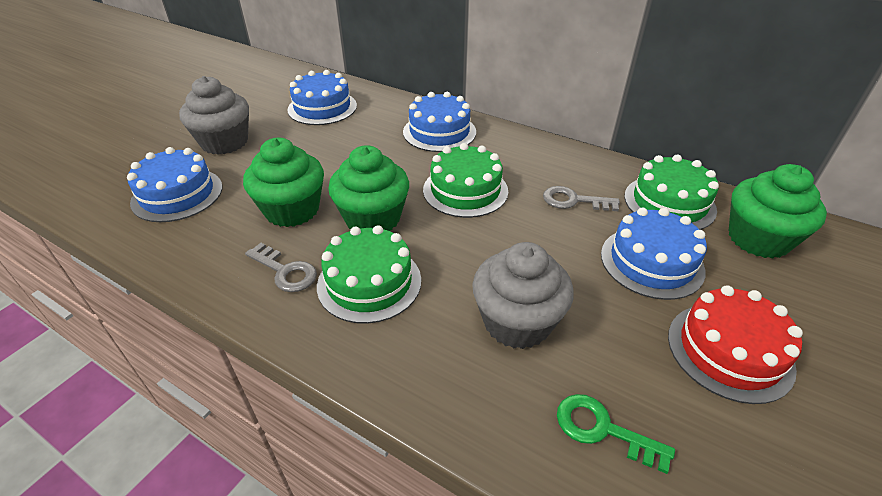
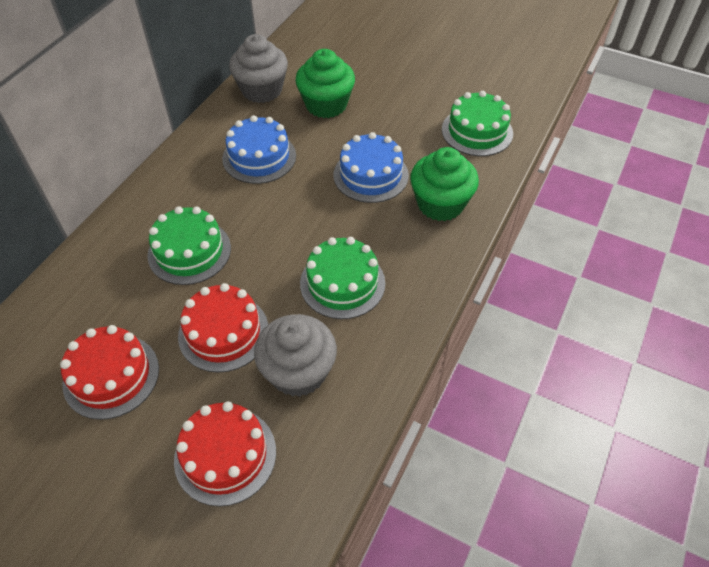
blue cake: [127,147,222,222] [287,70,357,125] [403,92,476,152] [601,207,707,300] = 4 -> [222,115,296,184] [334,132,409,203] = 2
green cupcake: [243,138,324,227] [328,145,409,231] [729,164,827,259] = 3 -> [295,49,355,118] [410,147,479,221] = 2
green key: [557,394,675,474] = 1 -> none = 0
grey key: [245,243,317,292] [543,186,620,211] = 2 -> none = 0
red cake: [668,285,803,404] = 1 -> [60,325,159,420] [174,401,276,506] [178,283,268,373] = 3

